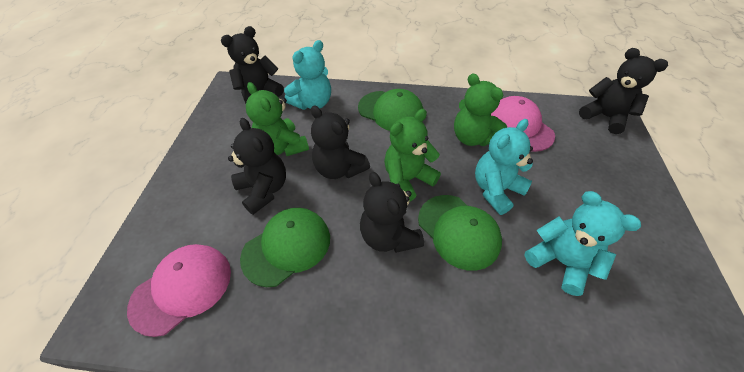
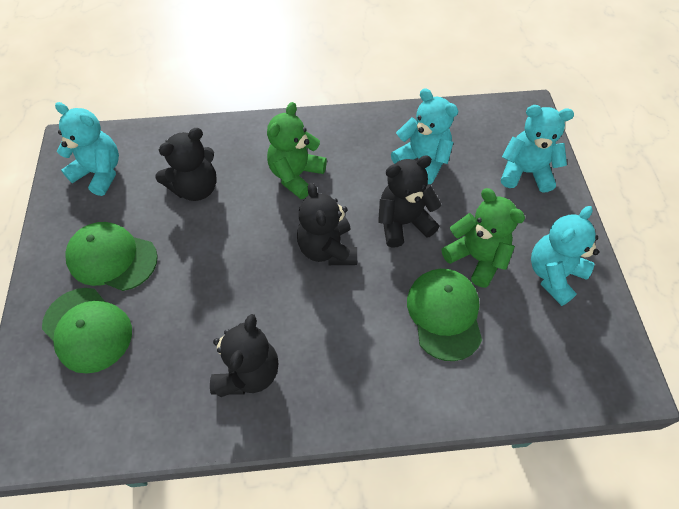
black teddy bear: [221,26,284,104] [228,118,286,215] [311,106,370,179] [360,172,424,253] [579,48,668,134] = 5 -> [155,128,217,201] [210,314,278,397] [297,183,357,265] [378,155,442,248] = 4
green teddy bear: [246,82,309,156] [384,109,441,202] [454,73,507,146] = 3 -> [267,102,327,199] [442,188,525,288] = 2
pink cap: [127,244,231,337] [491,96,555,152] = 2 -> none = 0
turquoise teddy bear: [284,40,331,110] [475,119,533,215] [524,191,641,296] = 3 -> [55,102,119,196] [391,88,458,185] [501,105,574,193] [531,206,599,306] = 4

